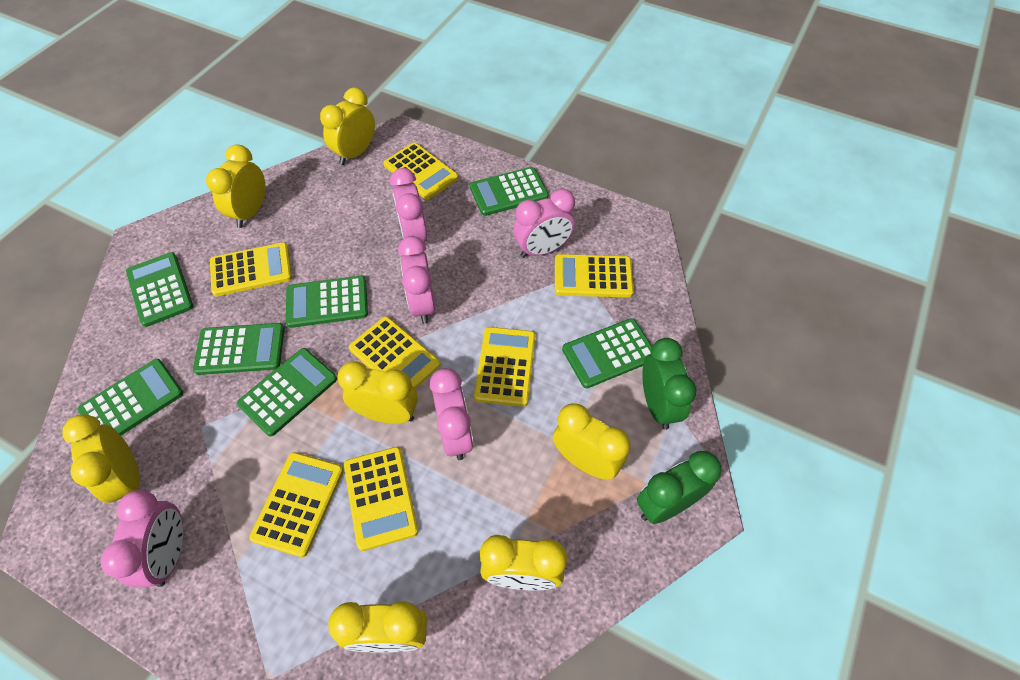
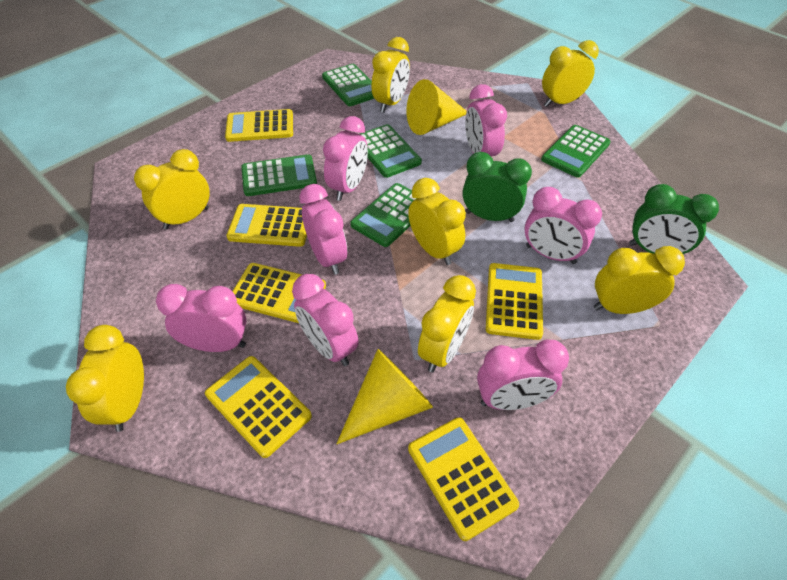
green calculator: [78,359,183,436] [126,252,193,327] [193,323,285,375] [237,348,337,437] [286,276,368,328] [470,167,549,216] [562,318,652,388] = 7 -> [241,154,317,196] [322,64,374,106] [350,183,417,247] [360,124,422,178] [541,125,611,178] = 5
pink clock: [101,490,183,587] [390,168,427,242] [398,236,435,324] [430,368,473,460] [513,189,575,258] = 5 -> [156,284,247,352] [292,274,359,366] [299,184,347,275] [323,116,368,201] [465,84,507,157] [477,340,569,410] [525,187,602,264] = 7
yellow calculator: [210,242,292,297] [249,452,344,557] [344,447,418,551] [349,316,441,389] [383,142,458,200] [474,327,535,407] [555,254,634,298] = 7 -> [205,356,312,458] [225,109,293,142] [226,204,307,247] [232,263,326,323] [408,417,519,541] [486,263,543,340] = 6
yellow cone: none = 0 -> [336,349,433,444] [406,79,467,135] = 2

